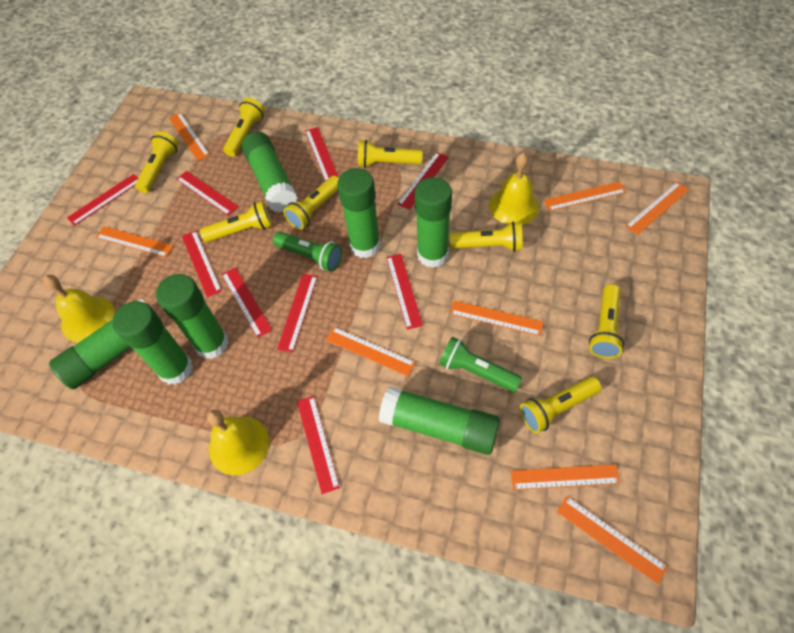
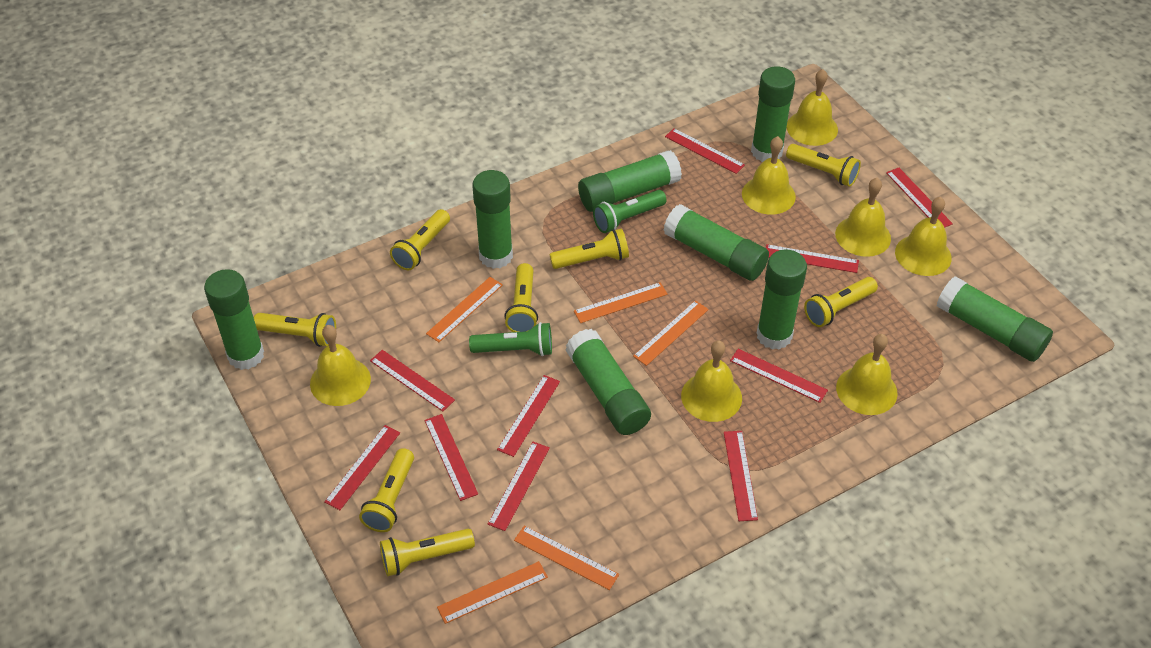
green glue stick: [49,298,145,389] [112,301,193,385] [156,274,229,359] [242,132,298,213] [337,168,381,258] [379,386,500,455] [415,177,452,268] = 7 -> [204,269,264,370] [472,170,513,269] [565,329,651,435] [578,150,682,212] [663,204,769,281] [751,66,795,162] [757,249,807,350] [937,276,1053,362] = 8
orange ruler: [96,226,173,257] [169,112,210,161] [326,327,416,376] [450,300,543,336] [511,464,620,490] [544,182,626,211] [557,496,668,584] [625,182,689,235] = 8 -> [426,277,503,342] [437,561,548,624] [514,525,619,590] [574,282,668,323] [633,300,709,366] = 5
red ruler: [67,174,138,226] [176,171,239,216] [182,230,222,297] [222,267,272,338] [277,274,318,353] [297,396,340,494] [305,127,339,181] [386,254,423,330] [397,152,449,210] = 9 -> [324,425,400,510] [370,350,455,412] [425,414,478,501] [488,442,550,531] [497,375,560,457] [665,128,745,174] [724,431,758,521] [730,349,828,403] [766,244,859,273] [886,168,953,228] = 10
yellow bell: [43,275,115,343] [207,410,269,475] [489,153,539,225] = 3 -> [310,325,371,406] [681,340,742,422] [742,136,796,215] [787,69,838,146] [835,178,891,257] [836,334,898,415] [895,197,952,276] = 7

